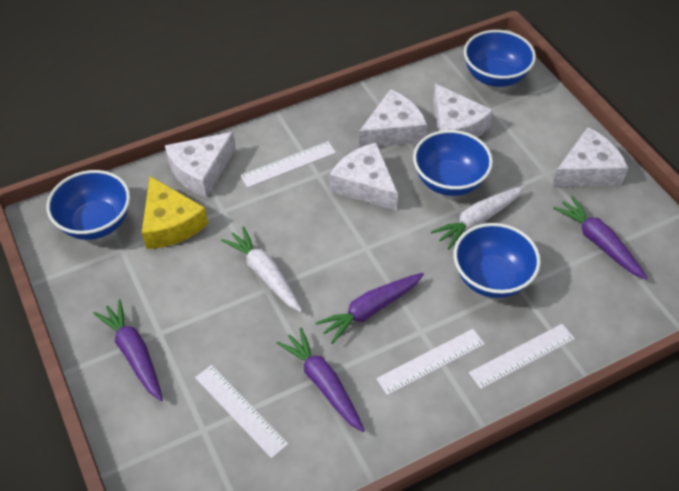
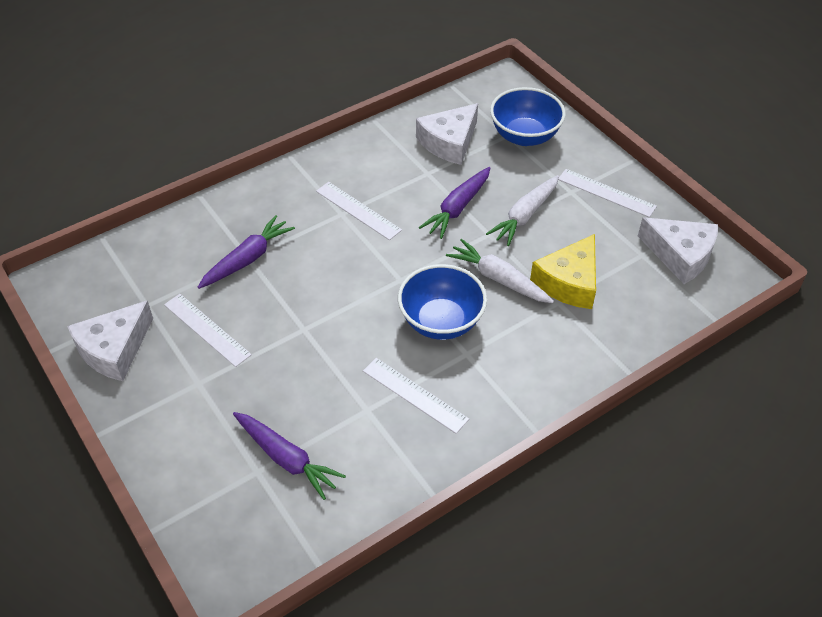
blue bowl: [47,170,130,240] [413,130,493,196] [454,223,541,298] [464,30,536,87] = 4 -> [398,264,487,340] [490,87,566,146] = 2
purple carrot: [93,299,163,401] [277,328,365,432] [315,273,424,344] [553,196,648,280] = 4 -> [198,215,295,289] [233,412,346,500] [419,167,490,239] = 3
white cheese: [165,132,236,198] [330,142,398,210] [359,89,427,148] [433,84,493,138] [552,127,628,186] = 5 -> [67,300,153,381] [416,103,478,165] [638,217,718,284] = 3

